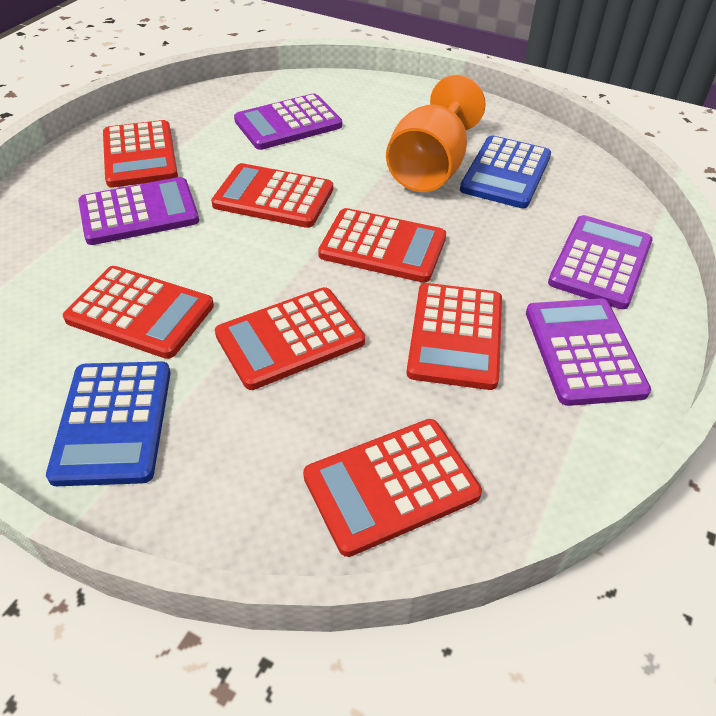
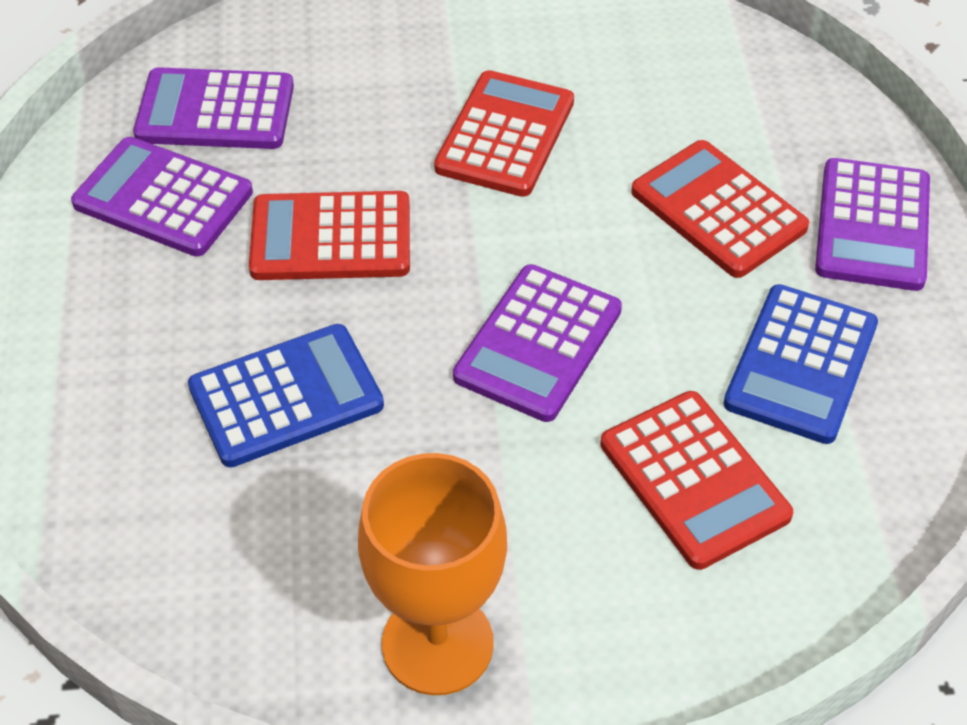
red calculator: [63,266,214,359] [103,120,178,188] [211,163,333,228] [215,287,365,390] [303,419,482,557] [318,208,446,283] [407,283,502,390] = 7 -> [249,191,410,280] [434,70,574,197] [600,391,793,570] [631,140,809,278] = 4

